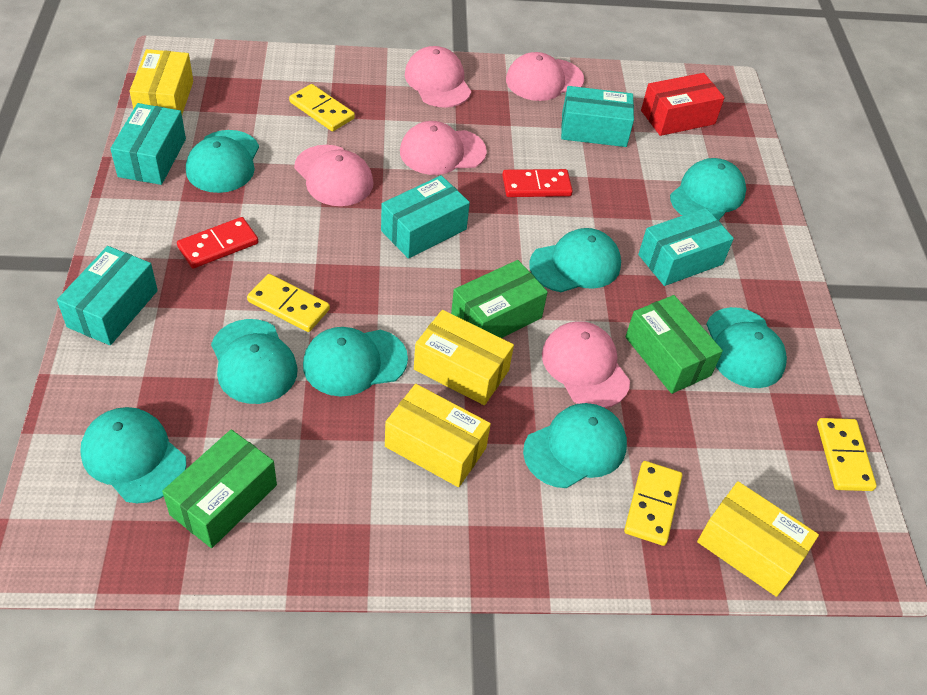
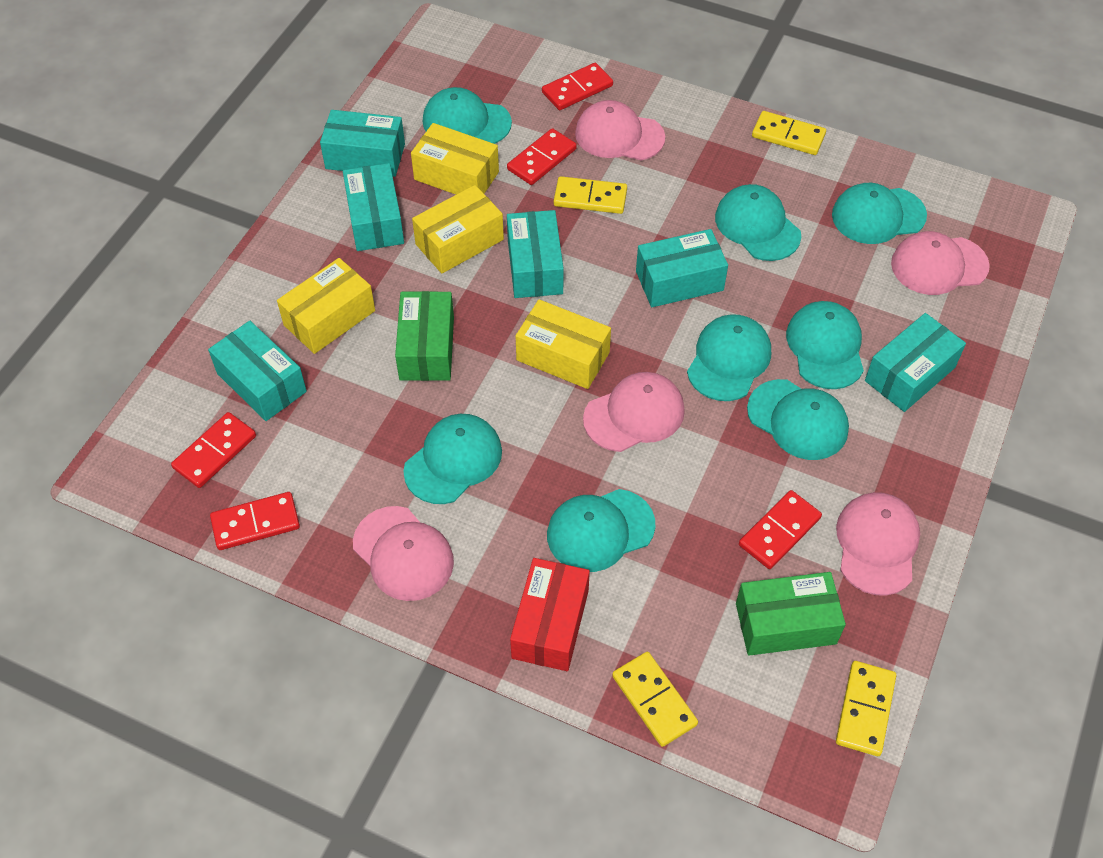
green box: [162,429,277,548] [451,260,548,338] [625,295,723,394] = 3 -> [395,291,454,381] [736,572,846,656] = 2
red domino: [177,217,258,269] [502,169,573,197] = 2 -> [171,412,256,488] [210,492,300,550] [507,128,577,185] [542,63,613,110] [739,490,822,569] = 5
turquoise box: [57,246,158,345] [110,103,186,185] [381,175,470,259] [561,86,634,147] [638,208,734,286] = 5 -> [208,321,307,421] [320,110,405,177] [343,163,404,251] [507,210,564,298] [636,229,728,307] [865,313,966,412] = 6

